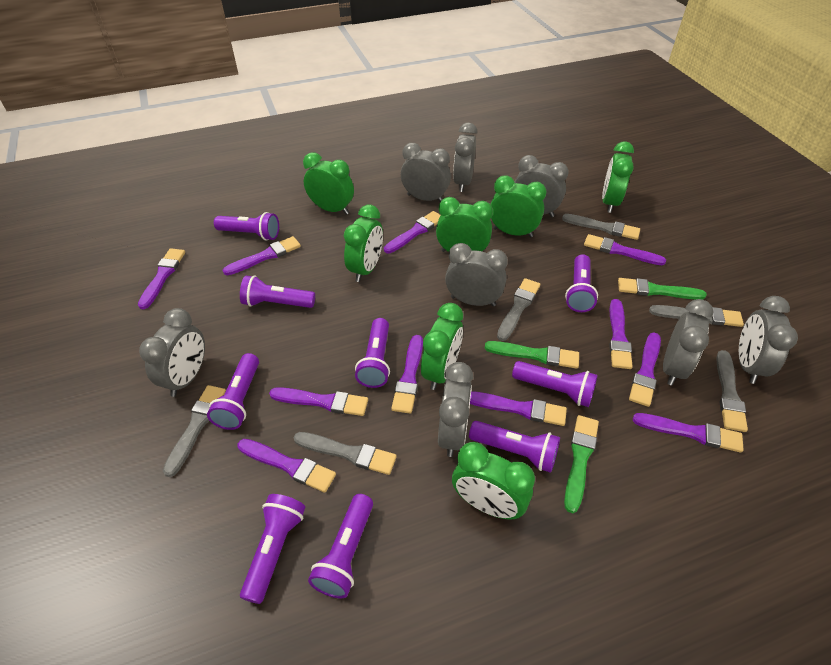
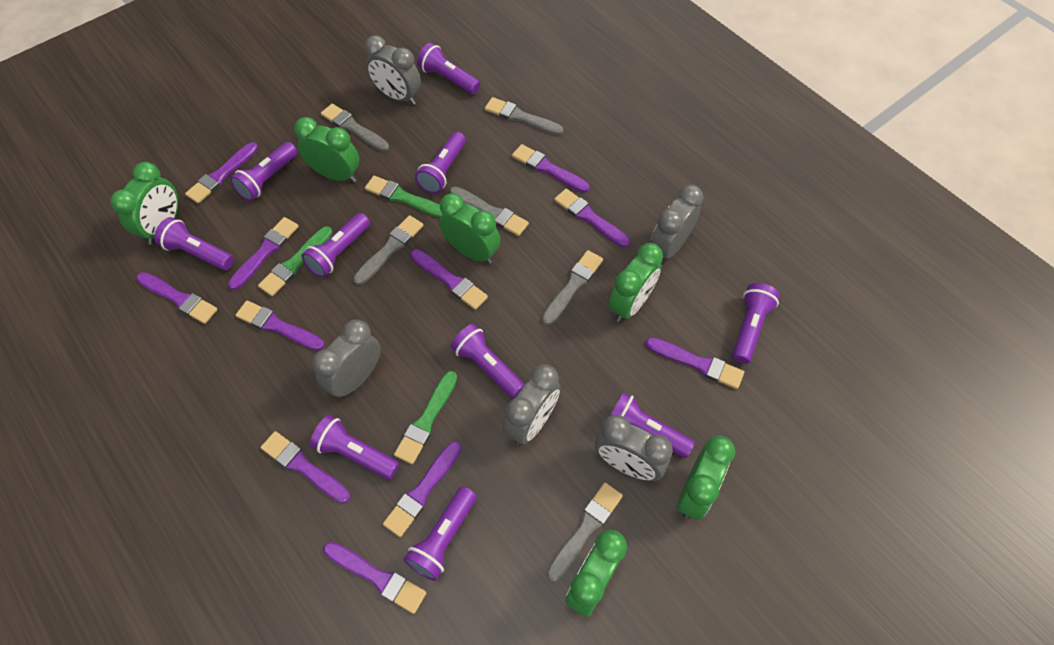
green clock: [303,152,354,215] [344,205,383,282] [421,303,463,390] [436,197,493,252] [452,442,535,520] [490,176,546,237] [602,141,634,213] = 7 -> [110,162,178,244] [294,117,360,182] [439,193,501,264] [565,530,627,617] [608,243,663,322] [677,436,735,520] = 6
grey clock: [139,308,205,397] [401,143,451,202] [438,362,473,457] [445,243,508,307] [453,122,478,192] [515,155,569,217] [663,299,713,385] [739,296,798,384] = 8 -> [312,320,381,398] [365,36,421,105] [503,364,561,445] [595,415,673,481] [650,185,703,259] = 5
purple flashlight: [207,353,259,430] [214,212,279,241] [240,275,315,308] [240,494,305,604] [308,494,373,599] [355,318,390,388] [469,421,560,473] [512,361,597,407] [565,254,598,312] = 9 -> [154,217,234,270] [230,142,298,201] [301,213,370,278] [310,415,399,480] [404,486,477,581] [415,132,466,194] [417,43,480,94] [450,324,525,398] [610,392,695,458] [732,283,780,364] = 10

